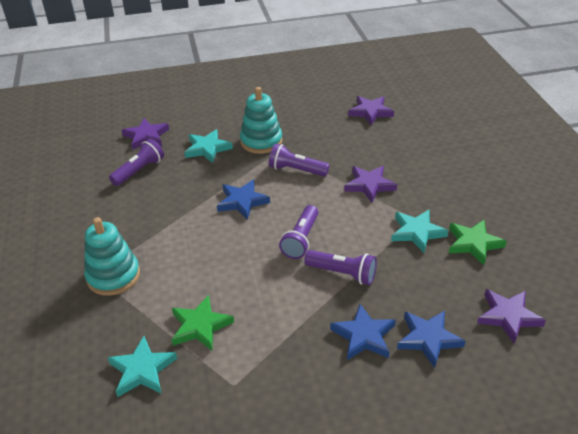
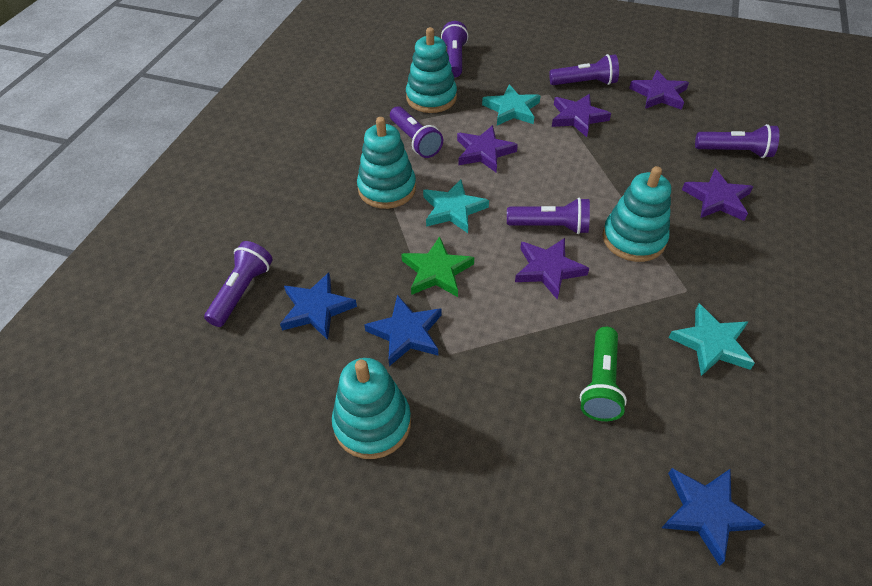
green flashlight: none = 0 -> [580,327,627,421] = 1
green star: [172,295,234,351] [449,220,507,265] = 2 -> [401,236,474,297] = 1
purple flashlight: [109,139,164,186] [269,144,329,176] [279,205,318,259] [304,250,377,285] = 4 -> [204,241,273,327] [390,106,443,158] [441,21,468,77] [507,198,590,234] [549,54,619,85] [695,124,779,158] = 6
purple star: [122,118,169,150] [344,166,397,203] [348,96,394,125] [477,289,546,344] = 4 -> [457,125,518,172] [515,238,589,300] [552,94,611,137] [629,70,689,110] [682,169,753,221] = 5
turquoise stacking toy: [84,217,140,296] [240,87,282,154] = 2 -> [332,358,411,459] [357,117,416,209] [406,27,457,113] [602,166,671,262] = 4

